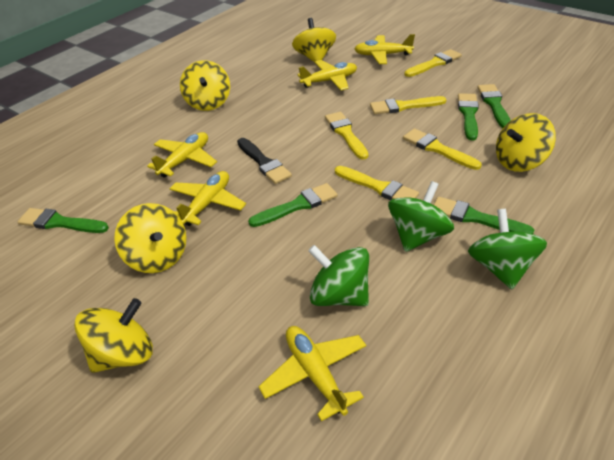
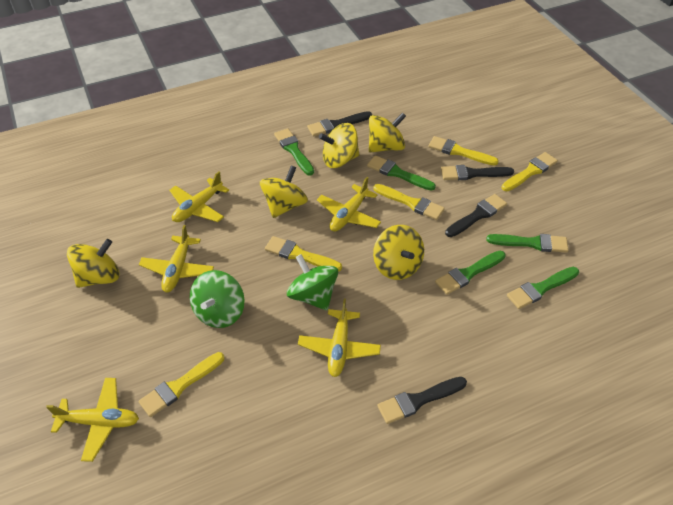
black brush: [237,138,292,184] = 1 -> [307,111,372,136] [377,377,467,424] [441,165,514,180] [445,194,507,237] = 4
green spinning top: [308,245,369,306] [388,181,454,252] [468,209,547,289] = 3 -> [190,270,244,328] [287,254,338,310] = 2

